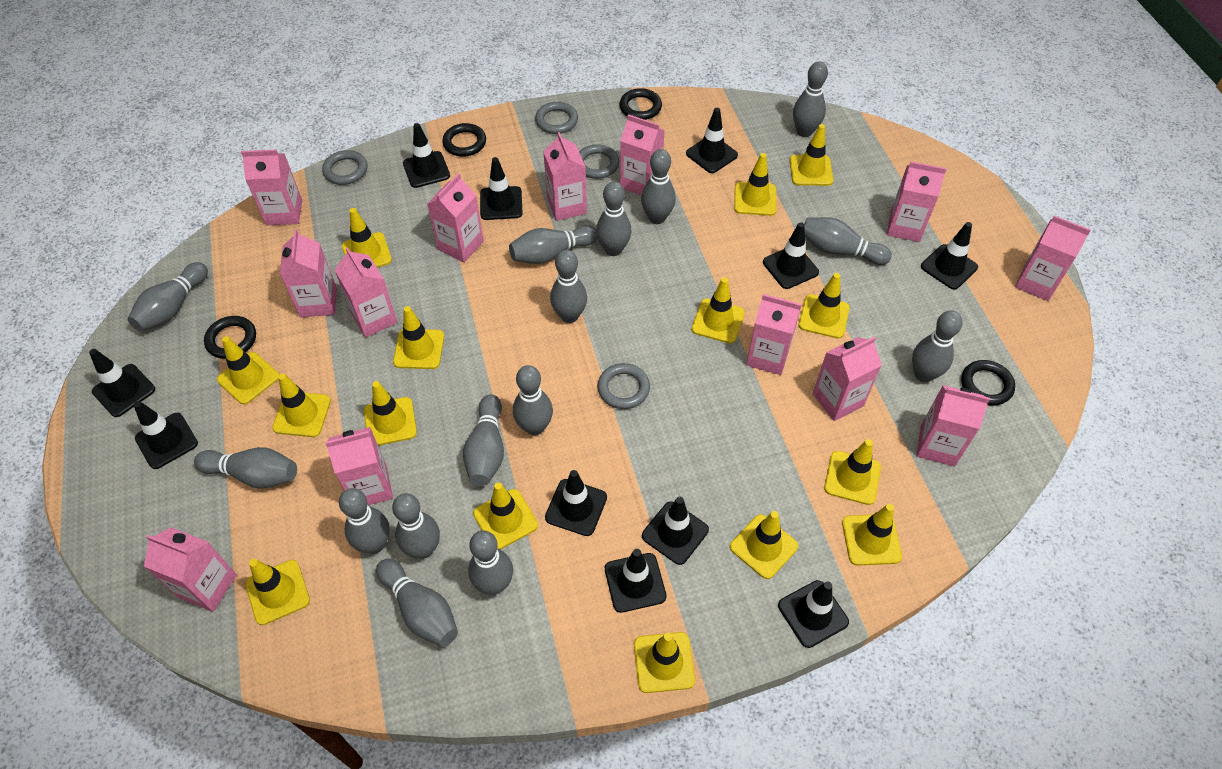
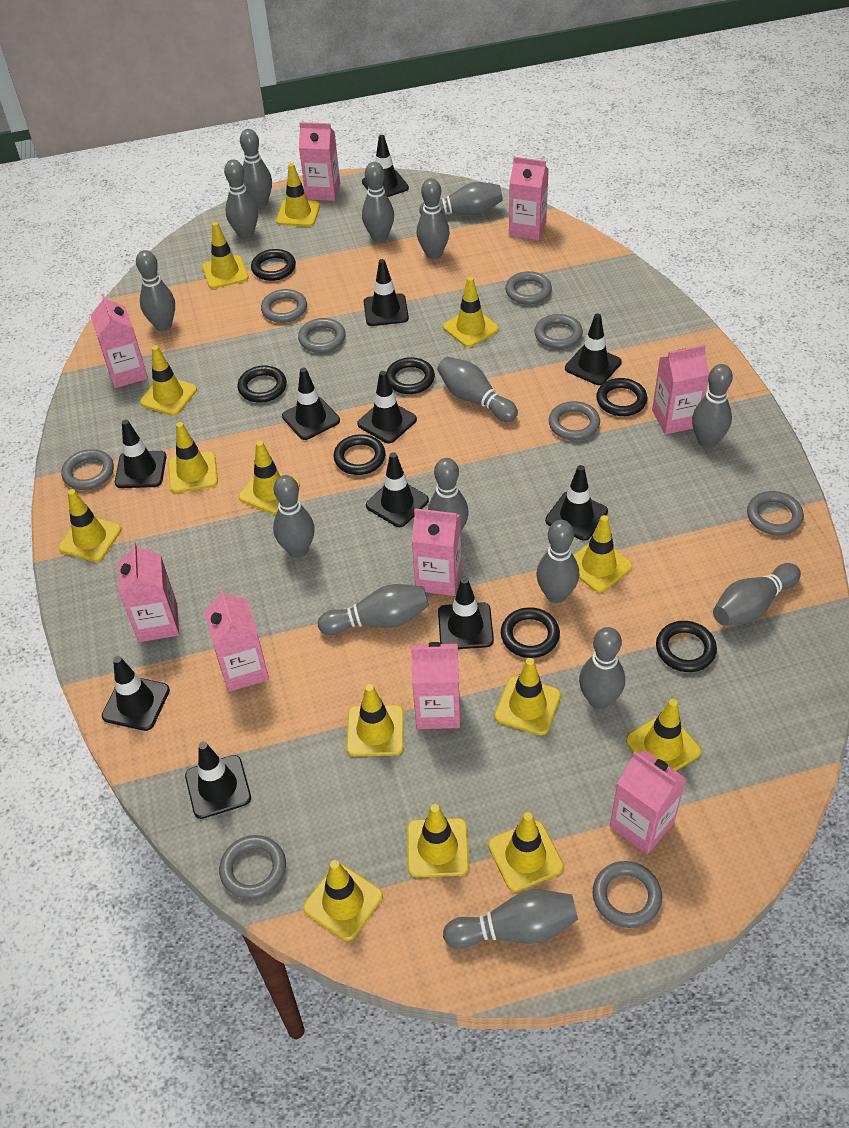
black ring: [204,316,256,359] [442,123,486,157] [620,88,662,120] [961,360,1015,406] = 4 -> [238,366,287,403] [251,249,296,281] [333,434,385,475] [386,357,435,394] [501,607,560,658] [596,378,647,416] [656,621,717,672] = 7
grey ring: [322,150,367,185] [535,102,578,134] [579,144,619,179] [598,363,650,409] = 4 -> [61,449,114,490] [219,835,286,899] [261,289,307,323] [298,318,346,353] [505,271,552,305] [535,314,583,349] [549,401,600,441] [593,861,662,928] [747,491,804,535] = 9
pink carton: [144,527,237,612] [241,149,303,225] [280,229,337,318] [325,427,393,505] [335,247,397,338] [427,173,484,263] [543,132,587,221] [620,114,665,196] [746,294,802,375] [813,337,882,421] [887,162,947,242] [916,385,990,466] [1015,216,1091,301] = 13 -> [90,294,148,388] [118,542,179,642] [204,589,269,692] [299,122,340,201] [411,642,460,729] [412,508,462,596] [509,157,549,240] [610,750,687,854] [652,345,709,434] = 9
yellow traffic cone: [217,336,279,404] [245,559,310,625] [272,373,331,437] [342,208,392,268] [364,381,417,446] [393,306,444,369] [473,482,538,549] [634,632,695,693] [692,277,745,343] [730,511,798,579] [734,153,776,216] [790,124,833,186] [799,273,850,339] [824,439,881,505] [842,504,902,566] = 15 -> [58,489,121,562] [140,345,197,416] [168,422,218,493] [202,222,249,289] [239,441,300,514] [276,163,320,227] [303,860,383,941] [347,684,404,756] [407,804,469,877] [443,277,499,347] [488,812,564,892] [494,658,561,735] [573,515,633,592] [626,699,701,771] = 14

